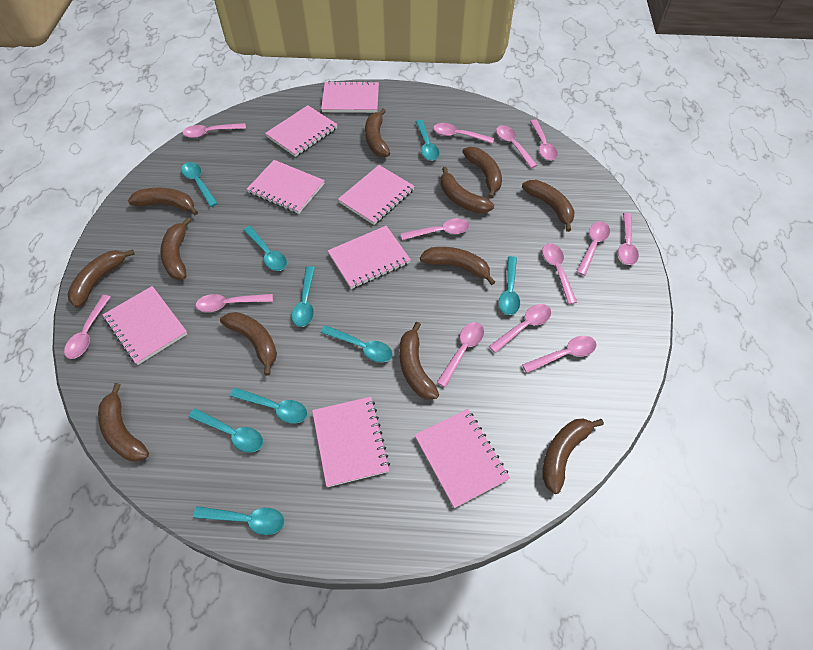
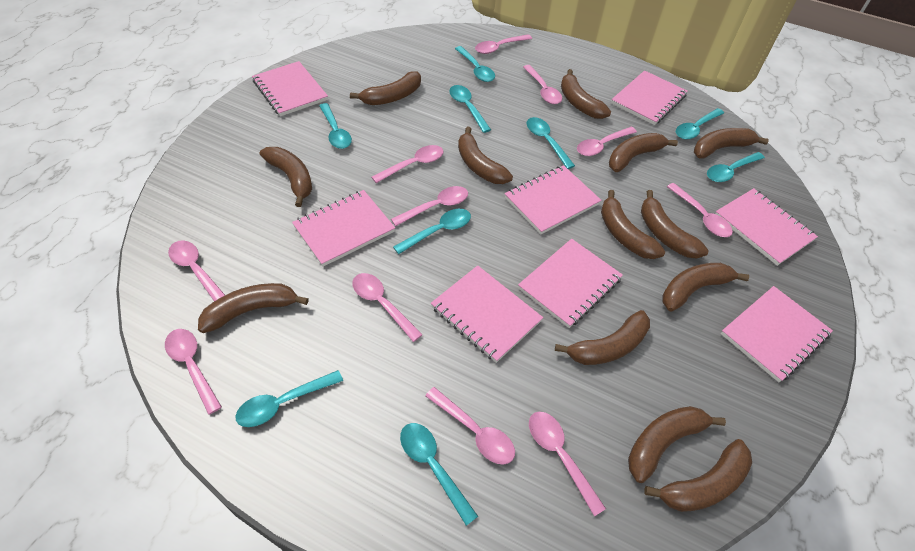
brown banana: [67,249,135,308] [98,383,149,462] [128,188,198,216] [160,217,192,280] [220,312,277,376] [365,109,390,157] [399,322,439,400] [420,247,495,285] [440,167,494,213] [462,147,502,199] [522,180,575,232] [542,418,604,494] = 12 -> [198,283,309,333] [260,147,312,207] [350,71,421,105] [458,127,513,184] [555,310,650,365] [561,69,611,119] [601,190,665,259] [609,133,678,172] [628,406,726,483] [641,190,709,258] [644,439,752,512] [662,263,749,312] [694,128,769,159] = 13
pink spoon: [64,295,111,359] [183,123,246,138] [196,294,273,312] [401,218,470,240] [433,123,494,144] [436,322,484,387] [489,304,551,353] [496,125,537,168] [522,336,597,373] [530,120,558,161] [542,243,577,304] [577,221,610,276] [618,213,639,265] = 13 -> [165,329,222,415] [168,240,225,301] [352,273,423,342] [372,145,443,183] [391,186,468,226] [425,387,515,465] [475,34,532,54] [523,65,562,104] [529,412,606,516] [577,127,637,156] [667,183,733,237] = 11

